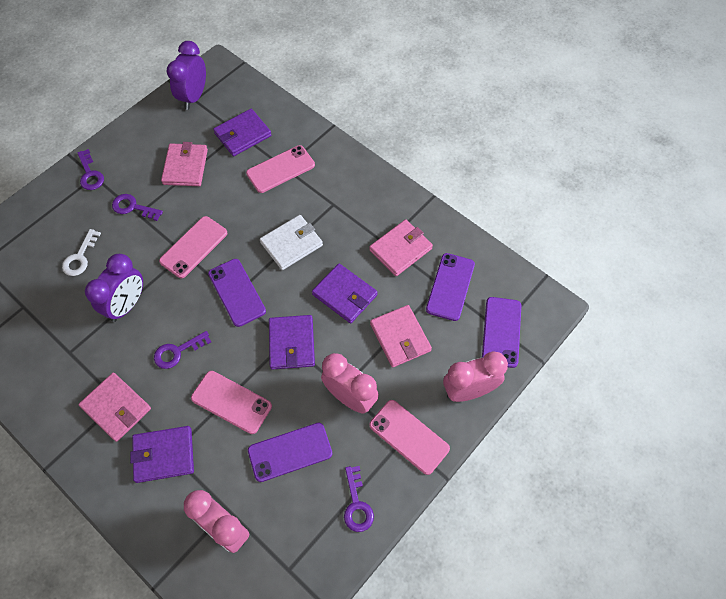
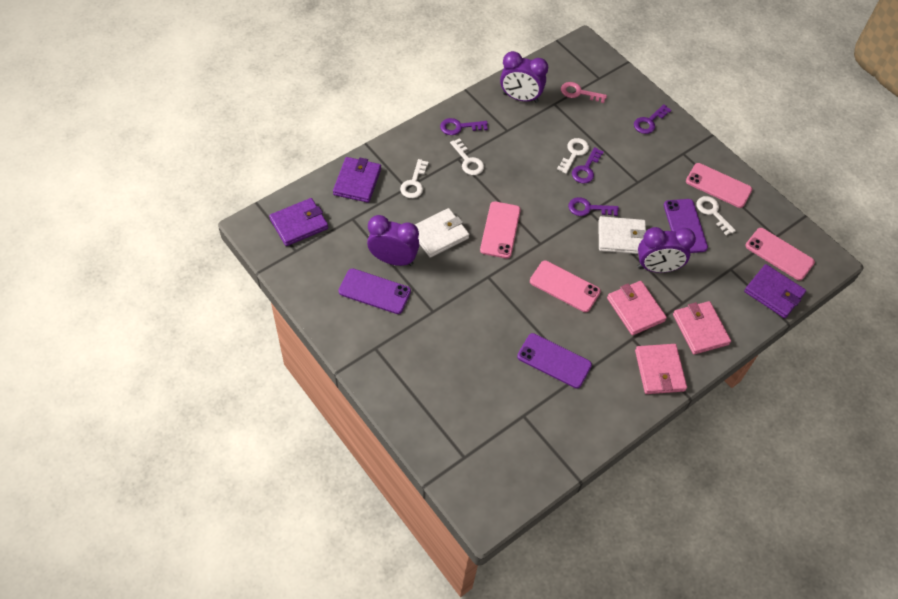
pink clock: [184,490,250,553] [321,353,379,414] [443,351,508,402] = 3 -> none = 0
pink key: none = 0 -> [561,82,607,103] = 1
pink wallet: [78,372,151,442] [161,142,208,186] [369,219,433,276] [370,305,432,367] = 4 -> [607,281,667,335] [635,344,687,394] [673,301,731,355] = 3
purple clock: [85,254,143,322] [167,41,206,110] = 2 -> [367,215,419,266] [500,51,548,103] [638,227,696,273] = 3
purple phone: [208,259,266,327] [248,423,332,482] [426,253,475,321] [482,297,521,368] = 4 -> [338,268,411,314] [517,333,592,389] [664,199,708,253] = 3
purple wallet: [130,426,194,483] [213,109,272,156] [269,315,315,370] [312,263,377,323] = 4 -> [269,198,328,246] [333,157,381,203] [744,264,806,318] = 3
white key: [62,229,101,276] = 1 -> [400,159,429,198] [450,138,484,175] [557,138,589,174] [696,196,736,236] = 4
white wallet: [260,215,323,270] = 1 -> [415,208,469,258] [598,216,647,254] = 2

